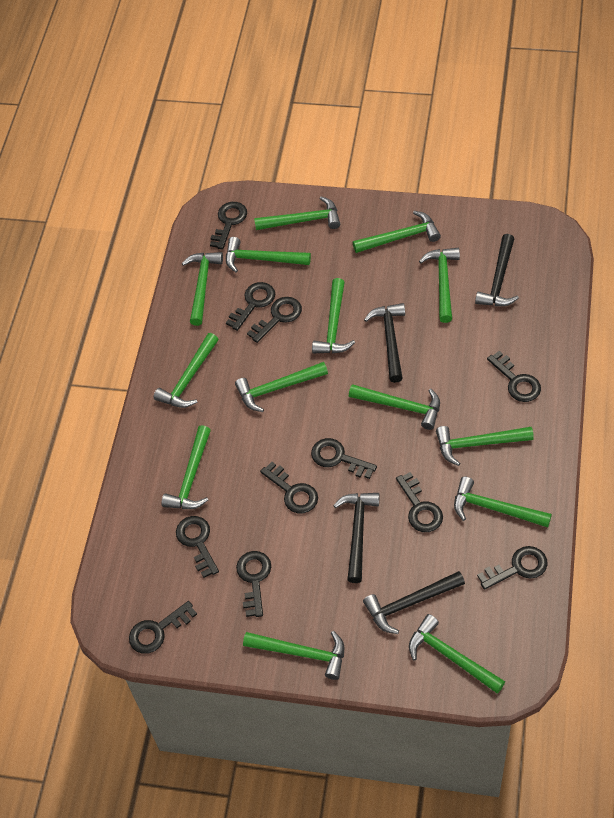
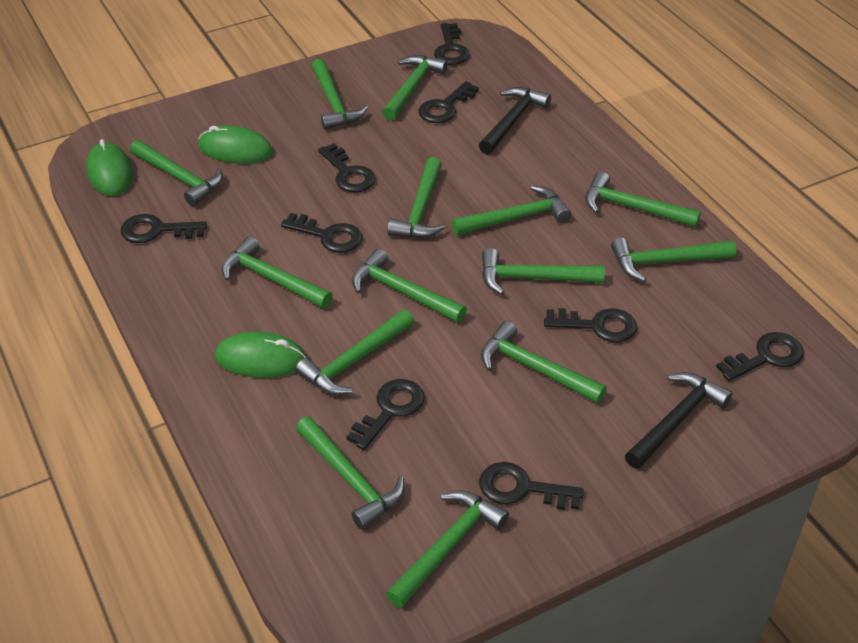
black hammer: [333,493,379,583] [363,571,465,634] [364,303,405,383] [475,234,519,306] = 4 -> [479,87,551,154] [625,372,733,469] = 2
black key: [129,601,197,654] [176,516,219,578] [210,202,247,250] [226,282,275,331] [236,551,271,617] [247,297,302,343] [260,462,318,513] [311,438,377,479] [396,472,443,532] [477,546,548,590] [487,351,541,402] = 11 -> [120,214,207,243] [281,213,363,253] [318,143,376,192] [346,379,425,450] [418,81,479,123] [434,23,470,65] [479,462,584,510] [544,308,637,342] [716,332,804,381] = 9
green mouse: none = 0 -> [86,139,133,196] [198,126,273,164] [215,331,306,378] = 3

